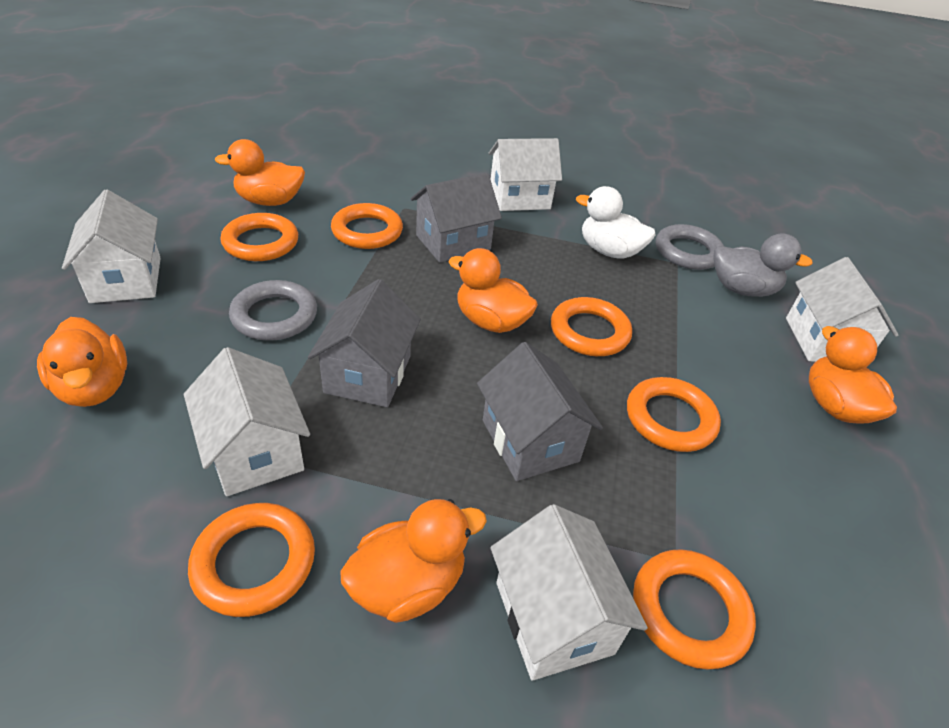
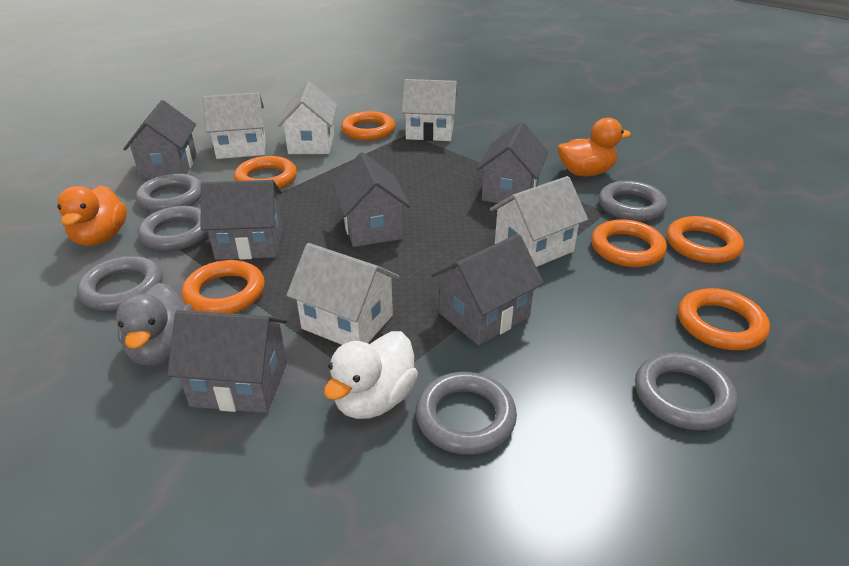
grey house: [308,279,421,407] [411,173,502,262] [477,342,603,481] = 3 -> [123,100,197,179] [167,310,287,413] [201,180,283,260] [332,152,410,247] [431,234,544,345] [477,122,548,203] = 6
grey ring: [229,280,317,341] [656,224,724,270] = 2 -> [77,256,163,311] [136,173,201,212] [138,206,208,251] [416,372,517,455] [599,181,667,221] [635,353,738,430] = 6
orange duck: [37,317,127,407] [215,139,305,206] [340,499,487,623] [448,248,538,333] [809,326,897,424] = 5 -> [57,185,127,246] [558,117,631,176] = 2

